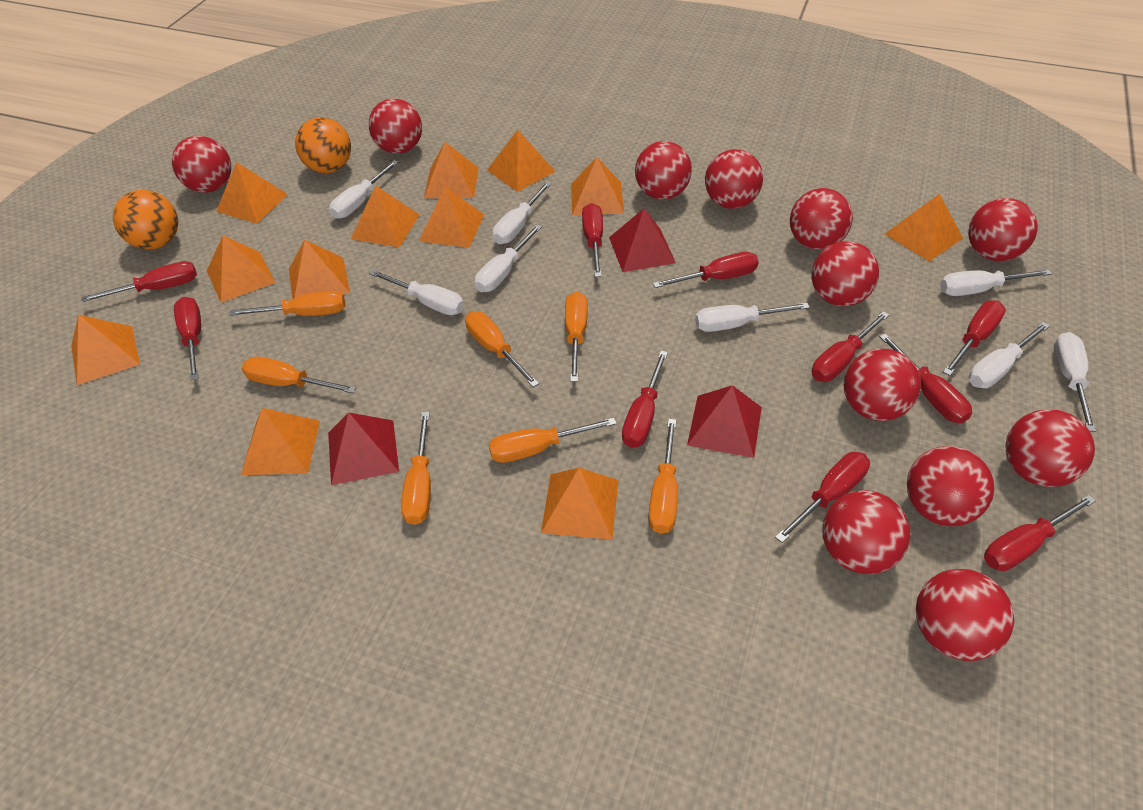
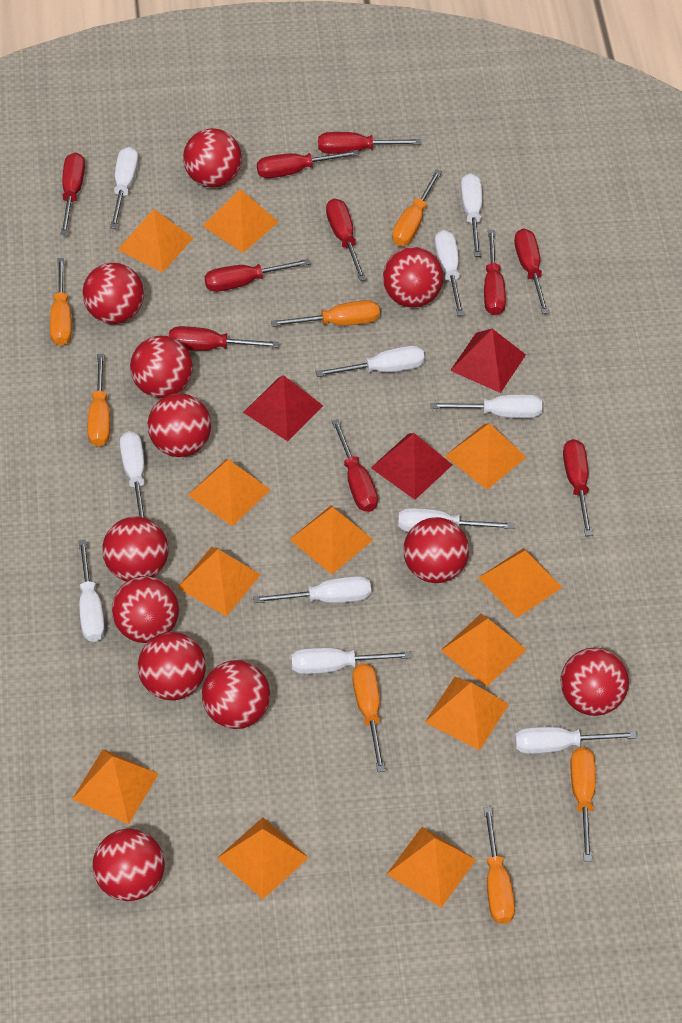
orange ball: [113,190,178,249] [295,117,351,173] = 2 -> none = 0
white screwdriver: [329,160,399,219] [369,269,464,315] [475,224,542,292] [492,181,552,244] [695,303,810,332] [940,269,1052,296] [969,322,1050,388] [1054,332,1096,432] = 8 -> [79,540,105,642] [110,147,138,229] [120,431,145,518] [253,576,371,603] [291,647,411,674] [316,345,425,377] [398,508,514,532] [431,394,543,418] [434,230,464,316] [461,173,482,257] [514,727,637,754] = 11

